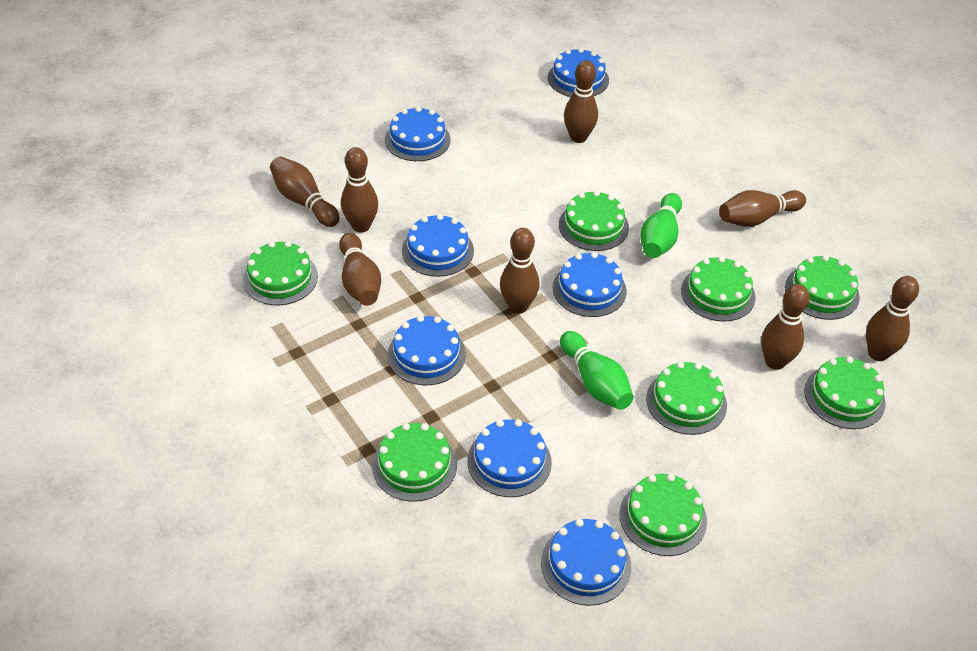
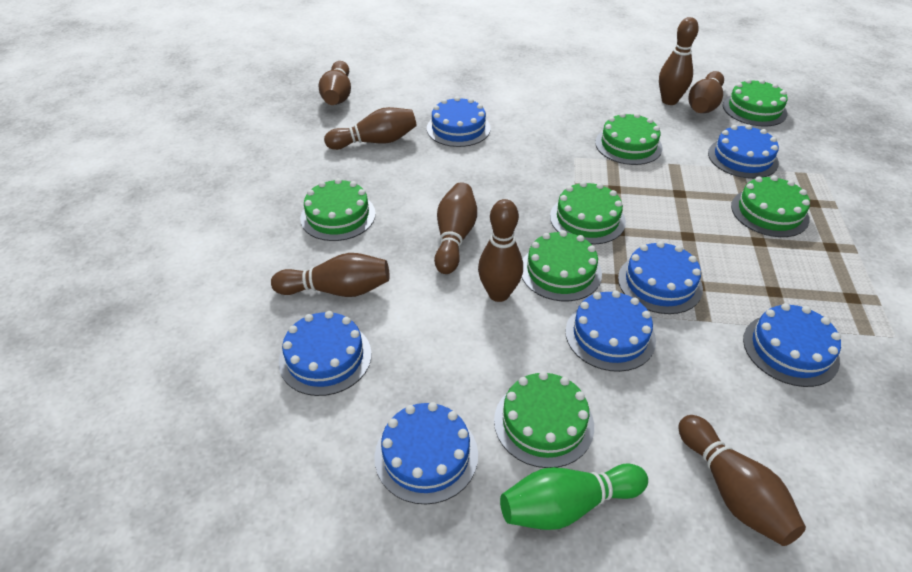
green bowling pin: [560,331,633,410] [640,193,682,258] = 2 -> [500,464,648,530] = 1
green cake: [243,241,318,305] [372,423,457,502] [559,190,629,251] [620,474,707,556] [646,361,727,435] [681,256,756,322] [785,255,860,320] [804,356,886,429] = 8 -> [300,178,376,241] [494,371,594,468] [522,230,602,301] [550,181,626,244] [595,112,662,165] [723,79,787,127] [731,175,810,237] = 7

